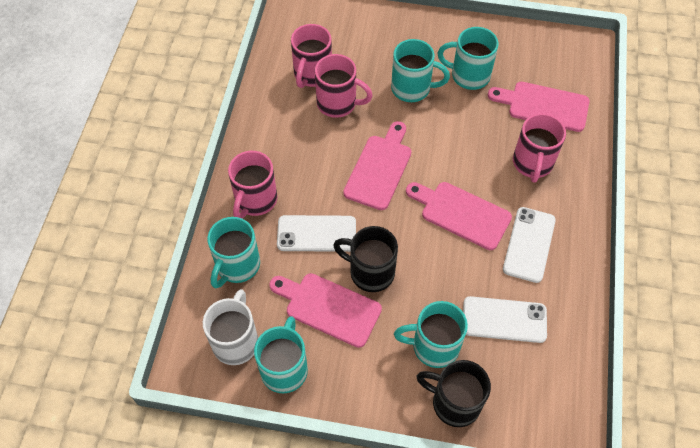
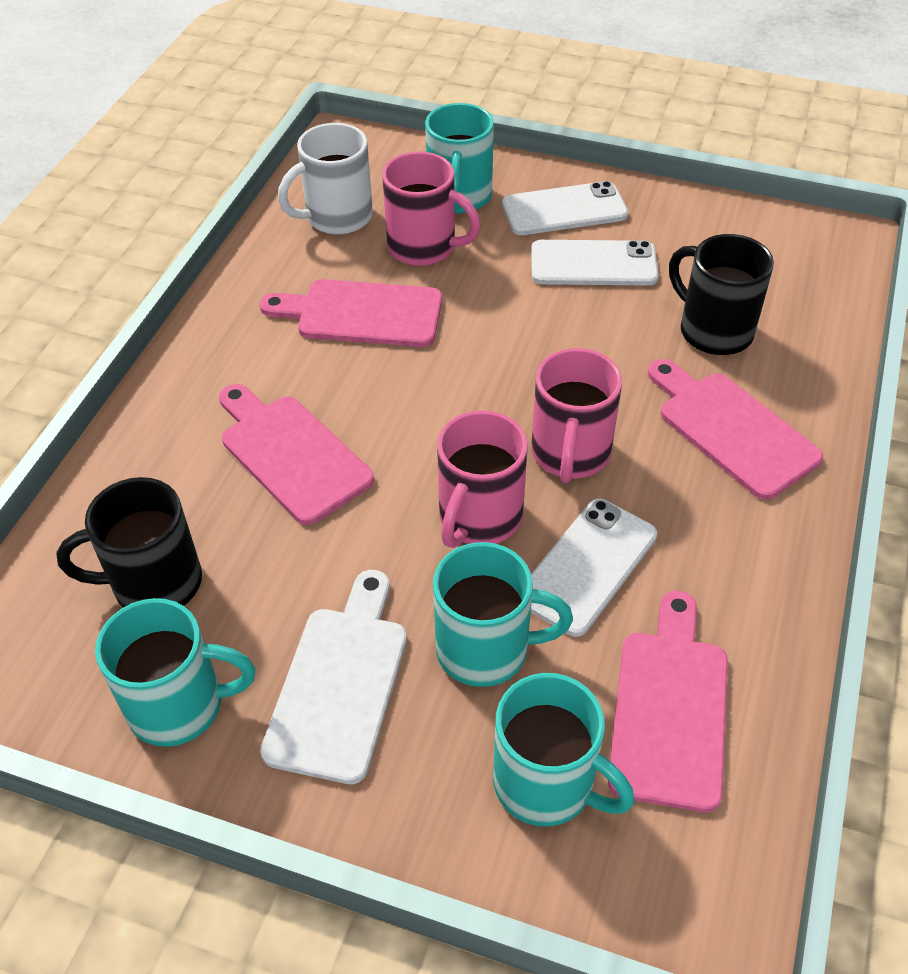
pink mug: [228,151,277,219] [291,24,332,88] [315,54,373,118] [513,113,566,183] = 4 -> [382,151,481,266] [437,410,528,548] [531,348,622,483] = 3
turquoise mug: [207,217,260,288] [254,316,308,394] [391,39,450,102] [394,301,468,368] [438,27,498,90] = 5 -> [95,598,255,747] [425,103,494,213] [433,542,573,687] [493,673,634,827] = 4
white cutting board: none = 0 -> [260,570,407,784] = 1

